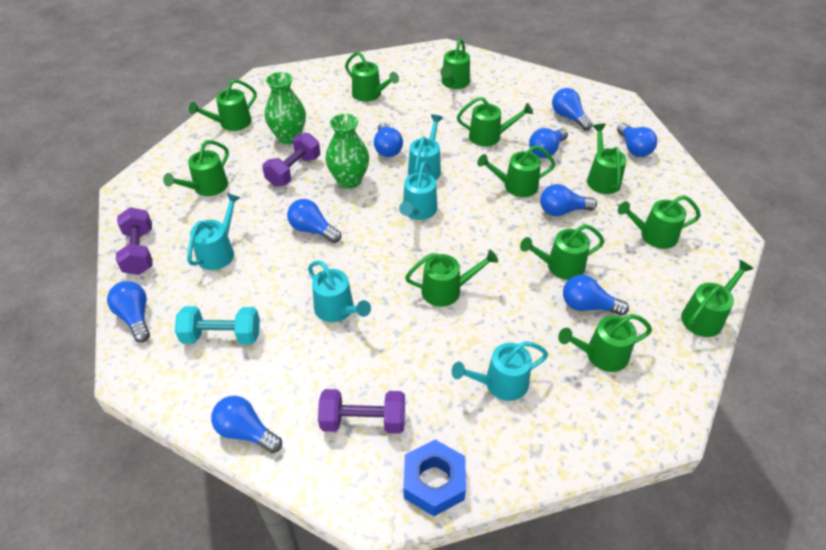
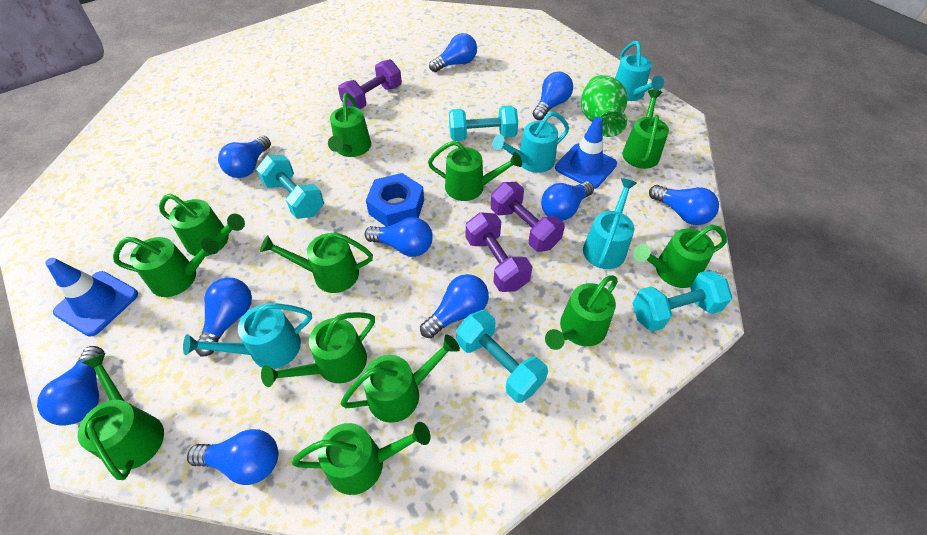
blue light bulb: [107,281,150,342] [211,396,282,453] [287,199,341,243] [374,123,403,157] [529,128,568,158] [540,184,597,216] [552,88,593,130] [563,275,629,316] [617,123,657,157] = 9 -> [37,346,105,426] [187,429,278,485] [195,278,252,357] [218,136,271,178] [365,217,433,257] [420,274,489,338] [429,33,477,72] [533,72,573,120] [541,181,594,221] [649,185,719,225] = 10
blue traffic cone: none = 0 -> [45,258,138,337] [555,117,617,189] = 2
green vase: [265,72,306,144] [326,114,369,189] = 2 -> [581,75,627,137] = 1
turquoise dumbbell: [175,306,260,345] = 1 -> [256,155,324,219] [449,105,518,141] [456,310,548,403] [632,270,732,332] = 4
turquoise watering can: [187,193,241,270] [308,260,371,322] [399,161,437,220] [408,115,443,180] [452,341,548,401] = 5 -> [183,303,312,369] [492,111,569,173] [583,178,637,269] [615,41,664,101] = 4

